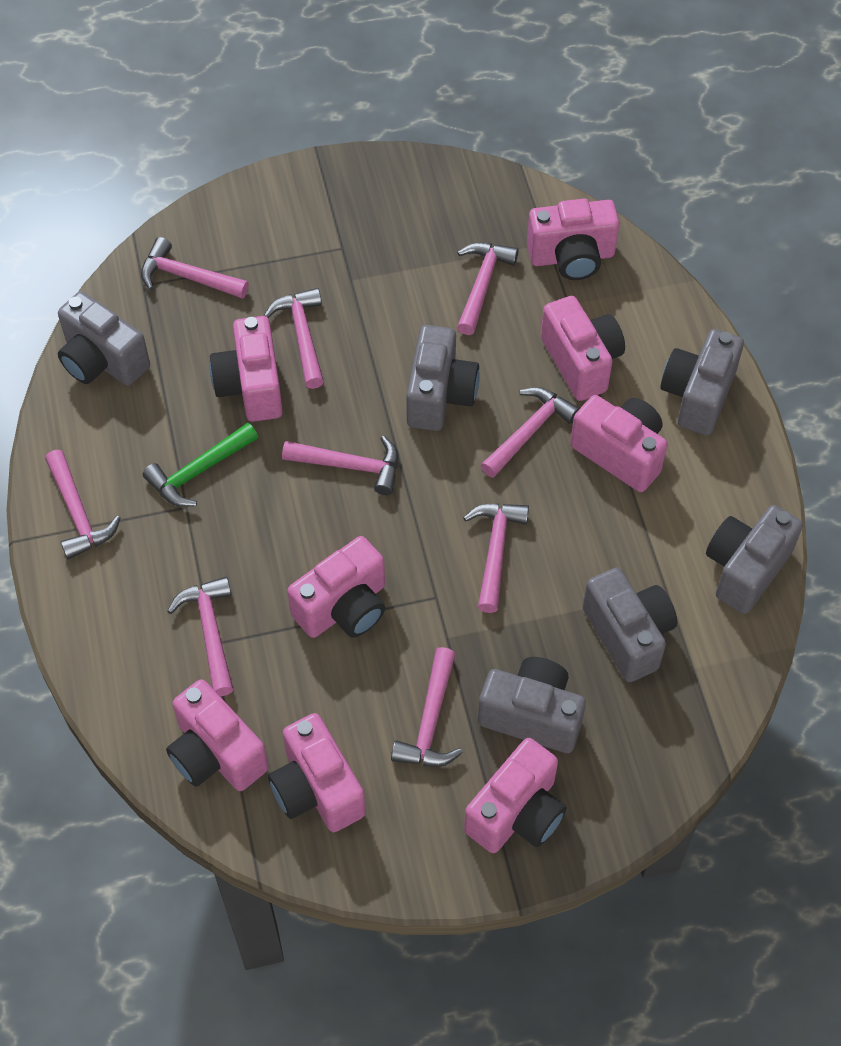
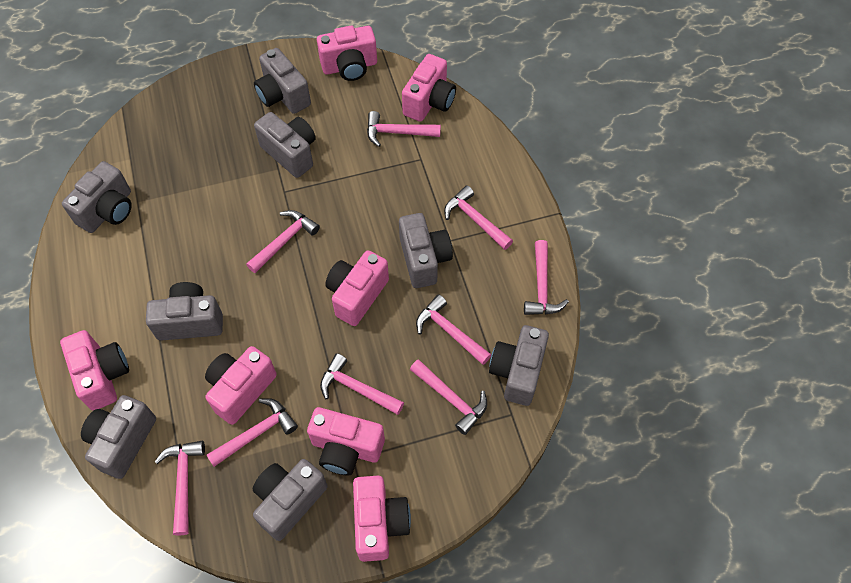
green hammer: [143,423,258,507] = 1 -> none = 0
grey camera: [58,292,150,386] [406,325,480,431] [478,657,586,753] [582,568,677,682] [660,329,744,435] [706,505,803,614] = 6 -> [62,161,132,233] [81,395,156,479] [146,282,223,341] [253,459,328,541] [254,48,311,114] [254,112,316,178] [399,213,453,288] [489,325,549,406] = 8
pink camera: [166,679,269,791] [210,316,283,422] [268,713,366,832] [287,536,385,638] [464,738,567,853] [527,199,619,280] [541,296,625,401] [570,395,668,492] = 8 -> [60,330,129,411] [205,346,277,425] [307,407,385,475] [317,26,377,81] [325,250,389,326] [353,476,411,562] [402,54,456,122] = 7

